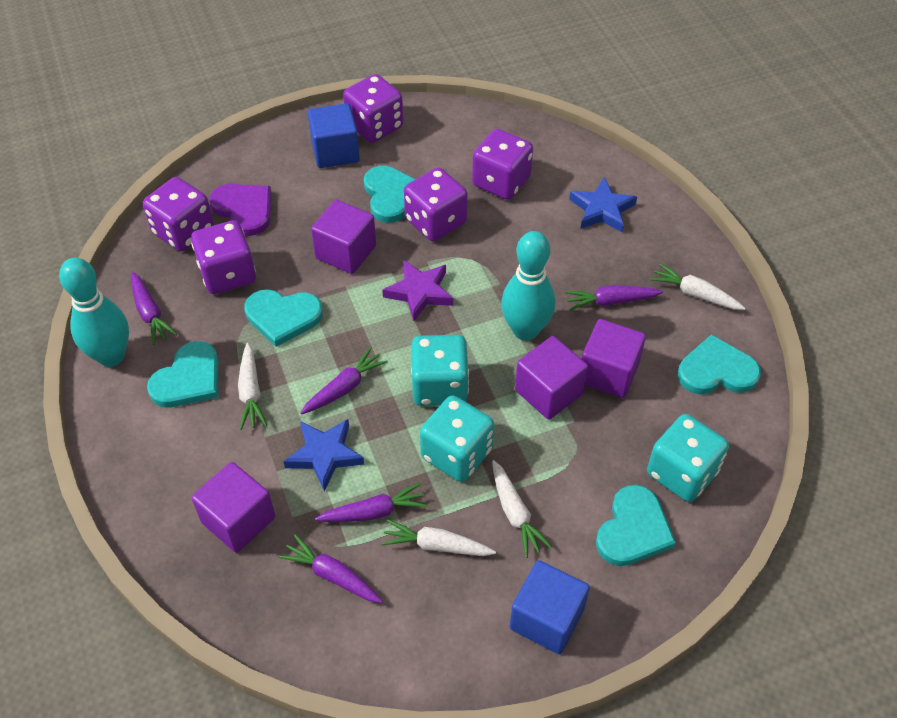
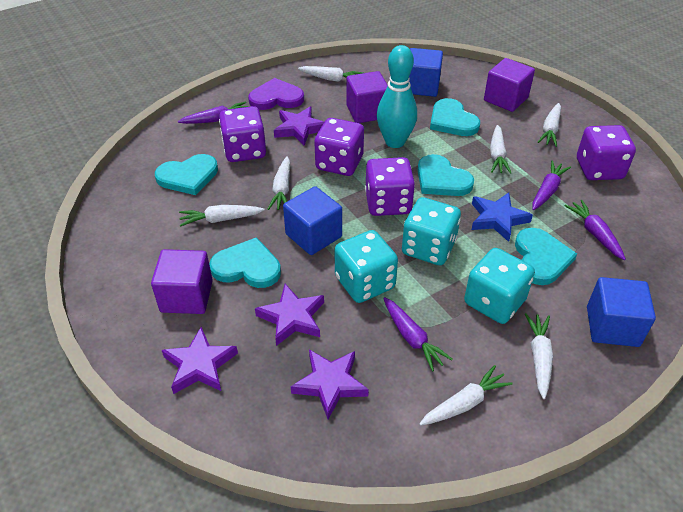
blue cube: [308,103,360,168] [510,560,590,654] = 2 -> [283,186,342,255] [409,48,443,97] [587,277,656,347] = 3
blue star: [283,419,364,492] [569,177,637,232] = 2 -> [472,192,533,242] = 1
purple carrot: [131,272,177,345] [279,534,383,603] [300,347,388,414] [315,482,428,522] [565,285,663,311] = 5 -> [178,102,248,124] [383,297,453,371] [532,161,571,210] [564,200,626,260] = 4
purple cube: [192,462,275,553] [311,200,376,274] [515,336,588,420] [582,319,646,398] = 4 -> [151,249,213,314] [346,71,388,123] [484,58,535,112] = 3
purple dice: [143,177,214,251] [191,220,256,294] [343,74,403,143] [404,168,468,241] [472,129,533,200] = 5 -> [219,106,266,162] [314,118,364,176] [365,157,415,216] [577,125,636,180] = 4
purple star: [382,260,453,322] = 1 -> [162,327,238,394] [255,284,324,346] [274,107,324,146] [291,349,369,419] = 4
turquoise bowling pin: [59,258,129,367] [501,231,555,341] = 2 -> [377,45,417,148] = 1
white carrot: [238,343,267,430] [381,519,496,556] [492,460,552,558] [650,263,746,310] = 4 -> [179,205,265,227] [268,156,290,210] [298,66,363,82] [419,365,513,426] [490,125,511,174] [525,313,553,399] [538,103,561,147] = 7

